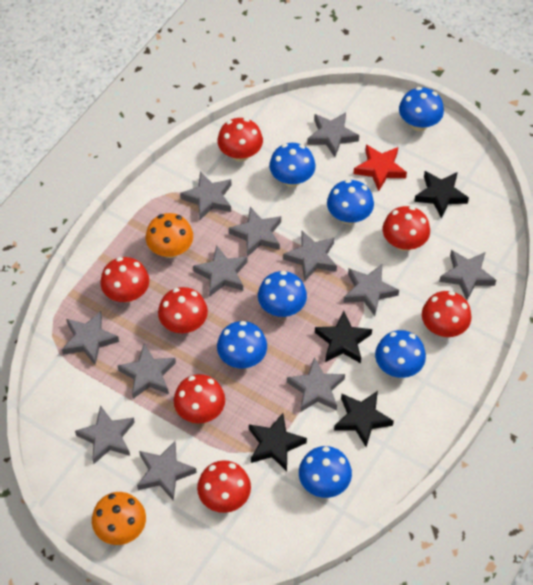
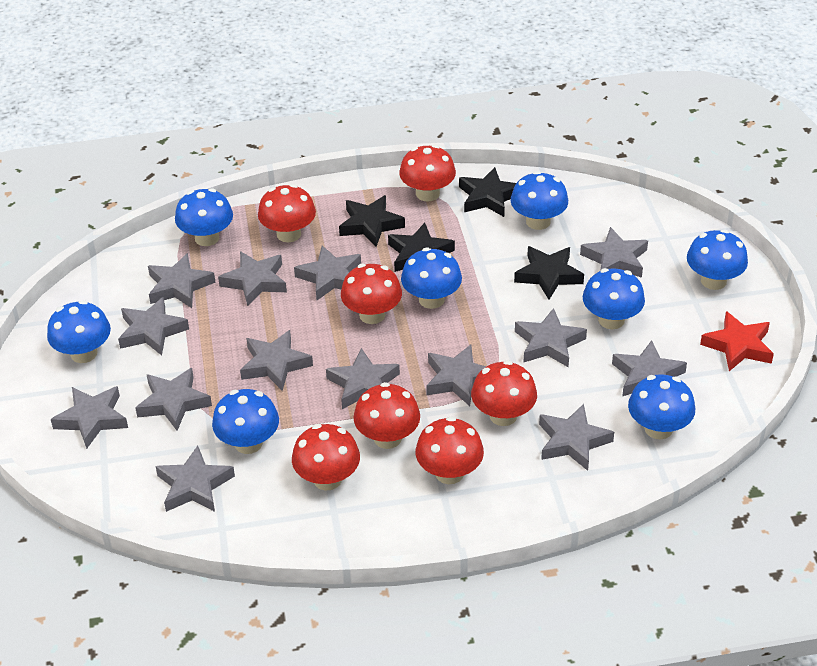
blue mushroom: [217,321,267,368] [258,271,307,317] [269,143,316,187] [299,446,352,498] [327,179,374,225] [375,330,426,378] [399,87,444,131] = 7 -> [47,300,111,363] [175,188,233,246] [212,389,279,454] [401,248,462,309] [511,171,568,230] [583,268,645,329] [628,374,695,439] [687,229,748,290] = 8
grey star: [62,311,119,365] [75,405,135,464] [117,344,176,399] [137,441,197,501] [180,172,231,220] [193,245,248,297] [229,207,281,257] [283,231,337,281] [287,357,345,412] [307,112,359,157] [344,265,399,316] [439,250,496,300] = 12 -> [51,386,128,449] [118,297,189,355] [135,368,212,431] [148,253,216,308] [156,446,235,512] [218,251,287,306] [240,330,313,391] [294,246,361,300] [326,348,400,409] [426,344,486,406] [515,308,587,367] [539,404,614,471] [580,227,648,278] [612,340,687,396] = 14
orange mushroom: [92,492,146,545] [146,213,193,258] = 2 -> none = 0

